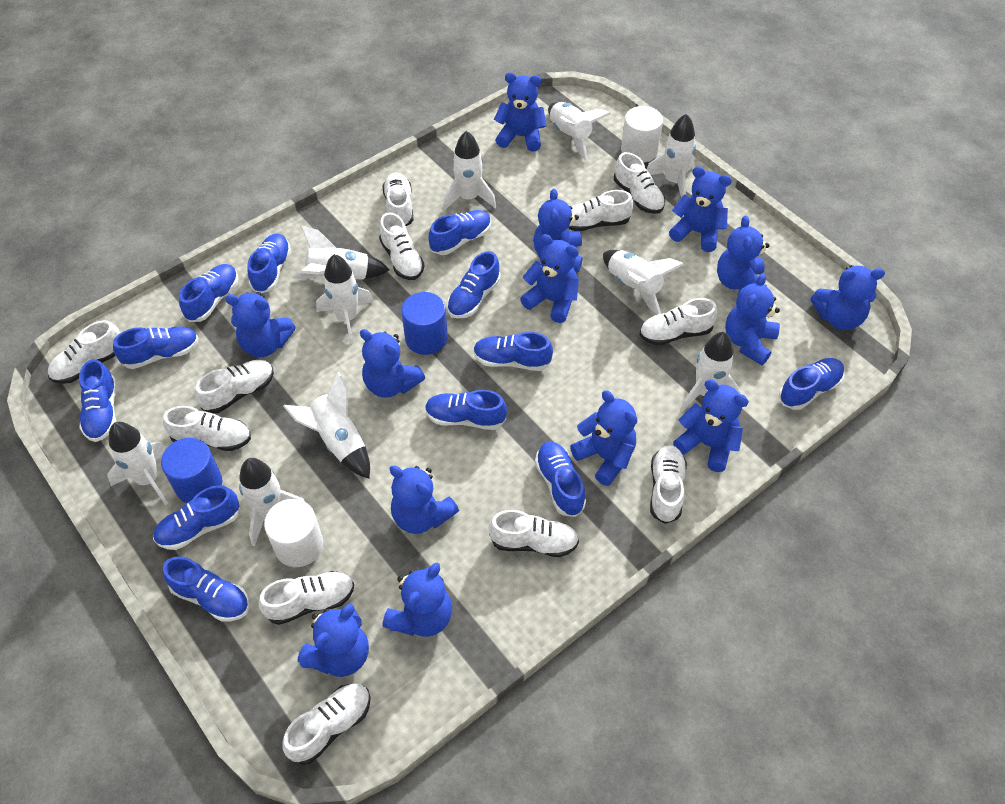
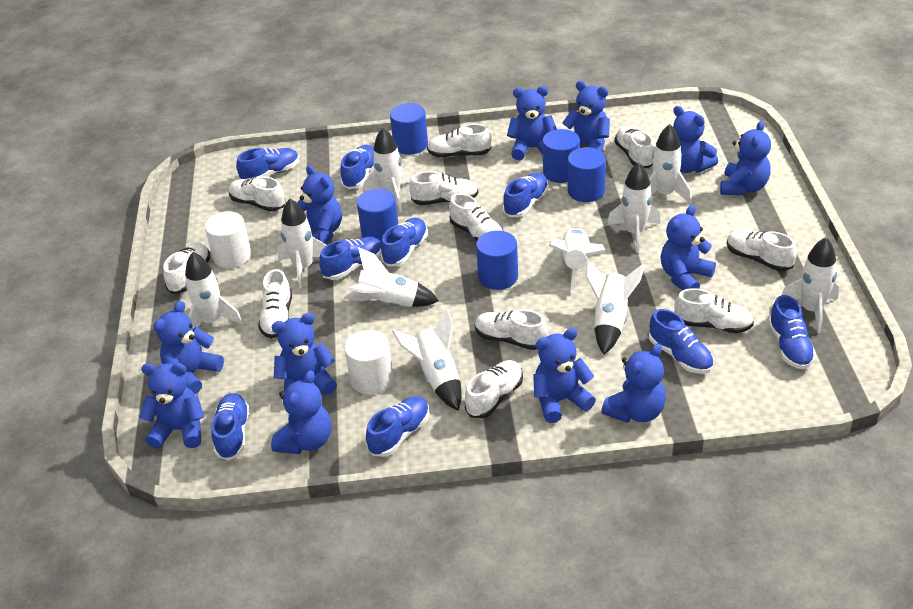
blue cylinder: [161,438,222,503] [401,292,448,355] = 2 -> [357,189,398,242] [390,103,428,155] [476,231,518,290] [543,129,580,183] [568,147,606,202] = 5
blue shoe: [79,359,117,442] [113,326,199,369] [153,485,240,550] [163,556,249,622] [179,264,238,322] [247,234,291,293] [425,390,507,430] [429,210,491,255] [447,251,500,319] [473,332,553,371] [535,441,586,517] [779,358,844,410] = 12 -> [211,393,250,460] [236,148,299,179] [319,237,382,280] [340,145,374,189] [366,396,430,457] [381,218,428,266] [503,173,549,217] [649,309,714,374] [768,295,816,369] = 9
blue teddy bear: [225,292,296,357] [298,604,369,677] [360,329,425,398] [383,563,452,637] [390,466,459,534] [494,72,546,152] [520,234,579,323] [533,188,583,272] [570,390,637,486] [669,166,732,252] [673,379,749,472] [717,215,769,294] [725,273,780,365] [811,265,885,330] = 14 -> [139,363,204,449] [154,301,224,394] [271,313,337,395] [271,370,331,454] [297,165,342,244] [507,86,557,160] [533,328,596,423] [562,81,610,151] [601,344,666,423] [661,205,716,290] [673,106,718,173] [720,121,771,195] = 12
white shoe: [48,320,120,384] [163,406,251,451] [195,360,274,413] [259,571,354,625] [282,684,371,765] [379,212,424,280] [382,173,413,226] [488,510,579,557] [568,190,633,231] [614,152,665,214] [639,298,718,345] [650,445,687,524] = 12 -> [163,242,210,294] [229,177,286,212] [258,269,292,339] [409,171,479,205] [427,124,492,157] [449,193,503,241] [465,360,523,418] [475,310,548,350] [614,126,655,168] [675,288,754,333] [727,230,797,271] = 11

